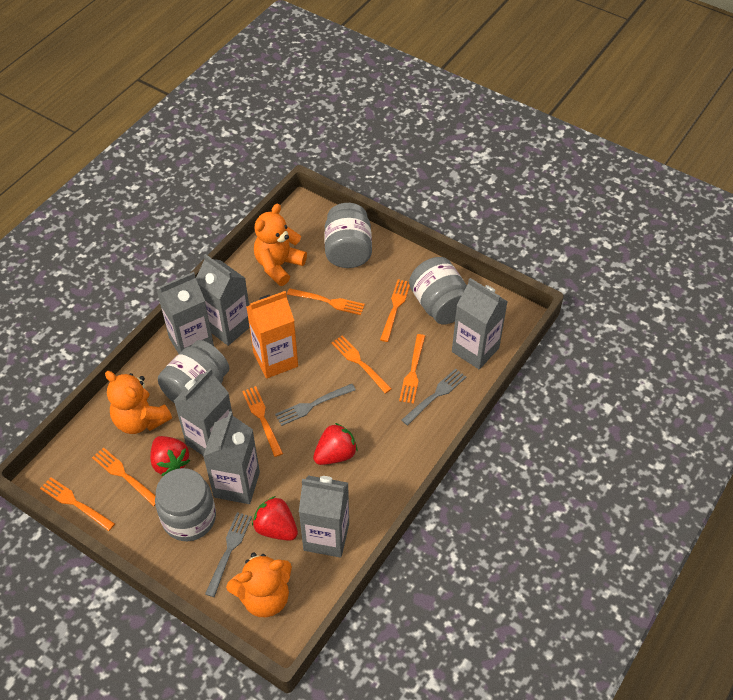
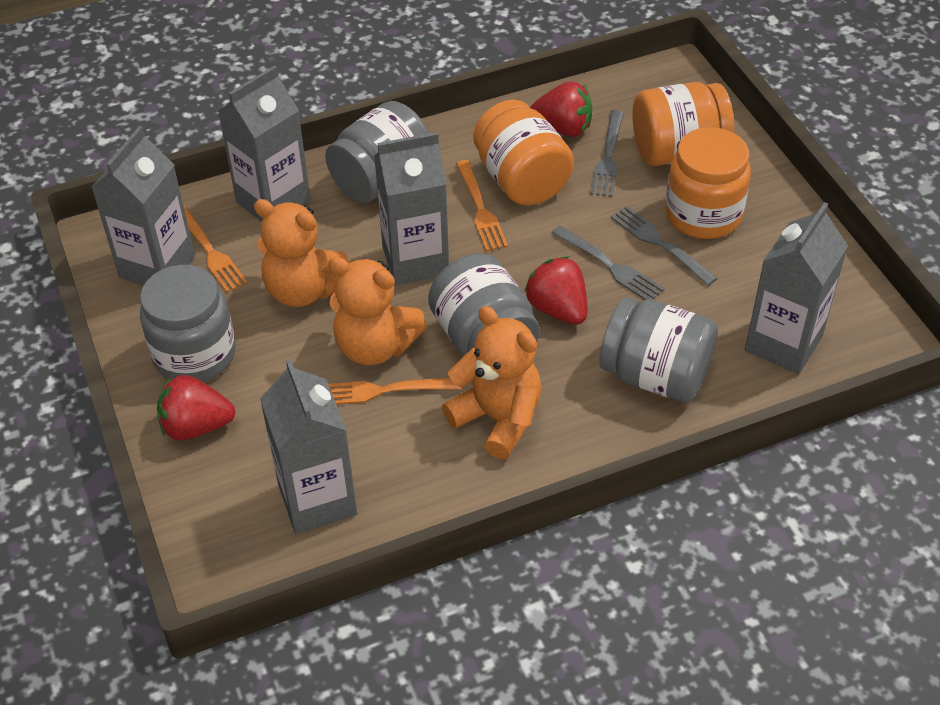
grey carton: [157,272,214,354] [174,368,232,455] [196,254,250,346] [203,411,260,504] [299,475,349,558] [452,278,508,369] = 6 -> [91,126,195,286] [218,65,311,222] [260,358,357,534] [374,132,449,285] [745,202,848,374] = 5
orange carton: [246,291,298,379] = 1 -> none = 0
orange fork: [40,477,115,531] [92,447,156,506] [242,386,283,457] [287,288,365,315] [331,335,392,394] [380,279,410,342] [399,334,425,404] = 7 -> [183,205,248,293] [328,378,461,405] [456,160,508,252] = 3
orange jar: none = 0 -> [473,100,574,205] [632,82,734,166] [665,127,751,239] = 3

